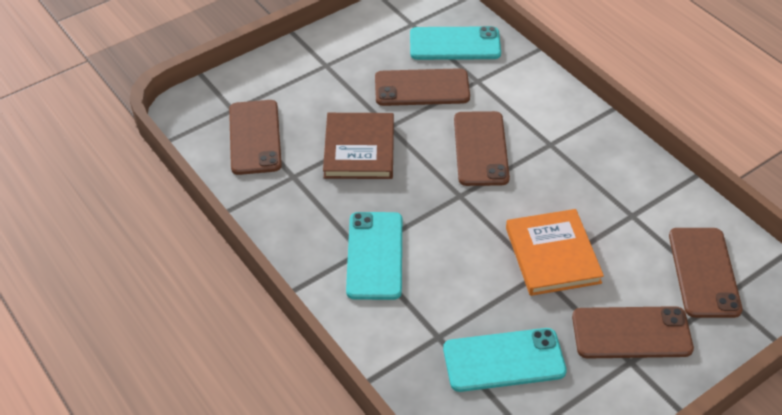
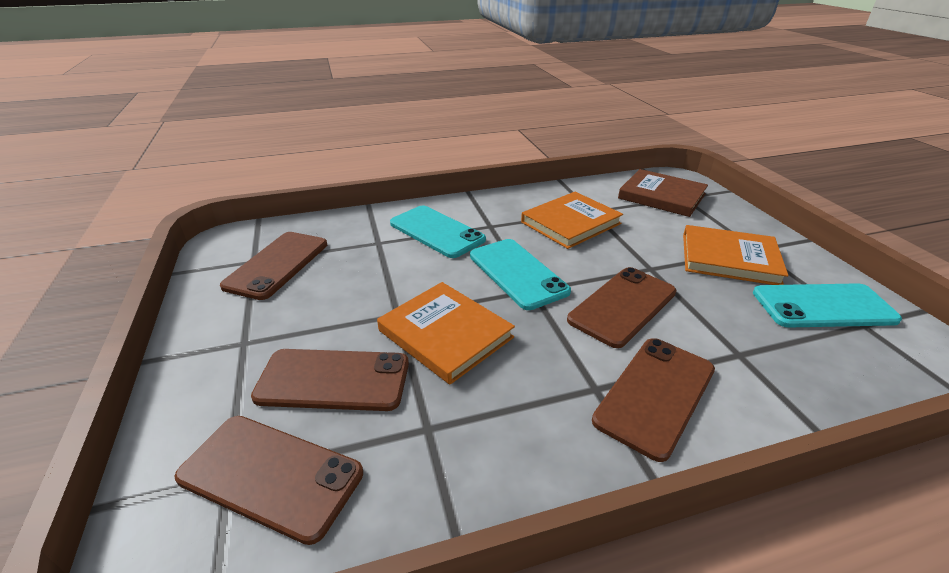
orange book: [506,209,604,296] = 1 -> [377,282,515,385] [521,192,623,249] [683,225,788,285] = 3

